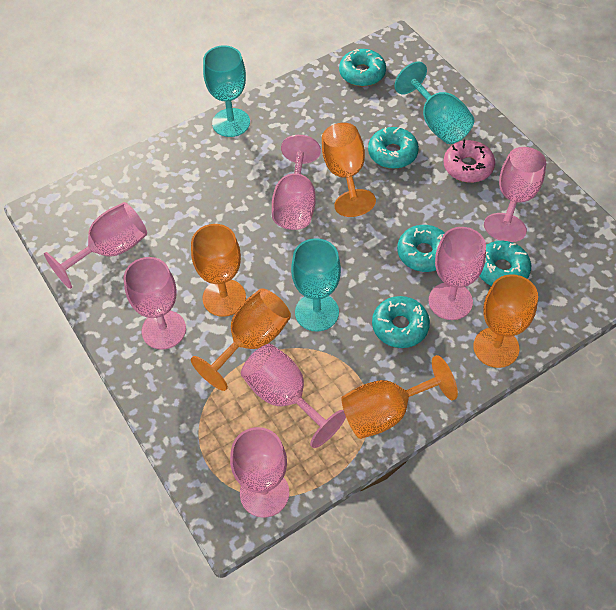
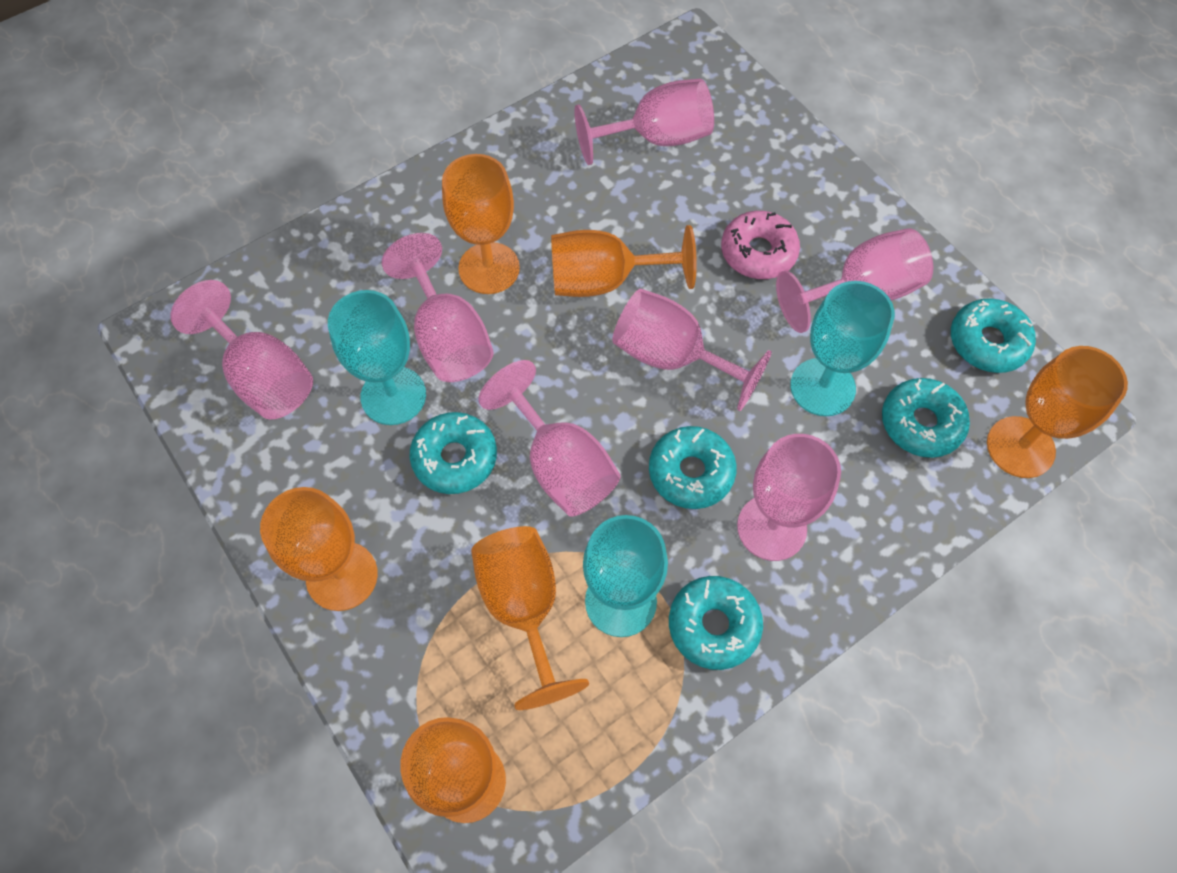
orange goblet: [191,224,246,317] [191,288,291,391] [322,123,376,217] [341,355,458,439] [473,274,538,368] = 5 -> [260,487,378,611] [400,717,506,823] [442,154,520,294] [471,526,589,710] [551,225,697,297] [987,346,1128,478] = 6

